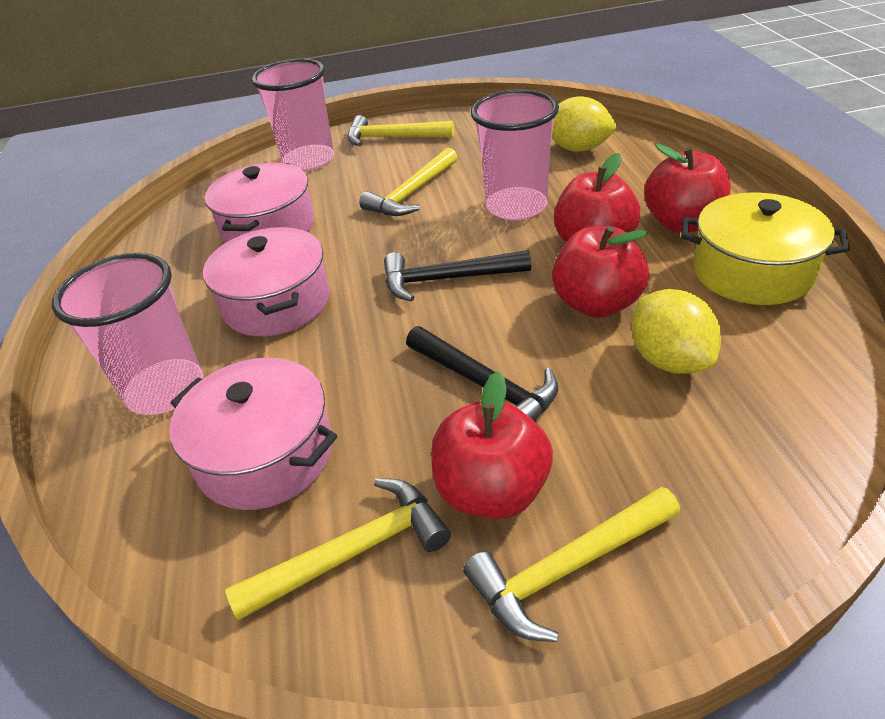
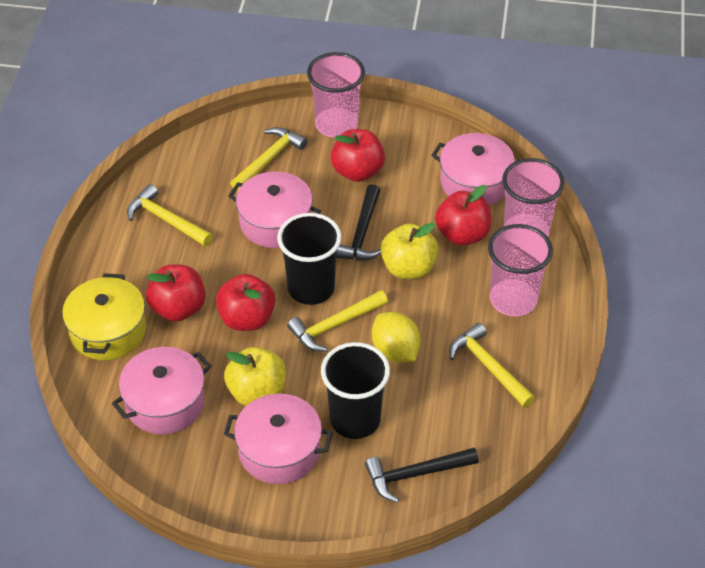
black cup: none = 0 -> [277,213,342,305] [321,342,390,439] = 2
pink pot: [169,358,337,510] [203,227,330,336] [205,163,314,243] = 3 -> [112,347,211,434] [224,394,333,484] [228,172,321,248] [431,133,515,205] = 4
yellow apple: none = 0 -> [224,347,286,406] [381,223,438,279] = 2
yellow lemon: [552,96,616,152] [631,289,721,374] = 2 -> [372,312,420,362] = 1

